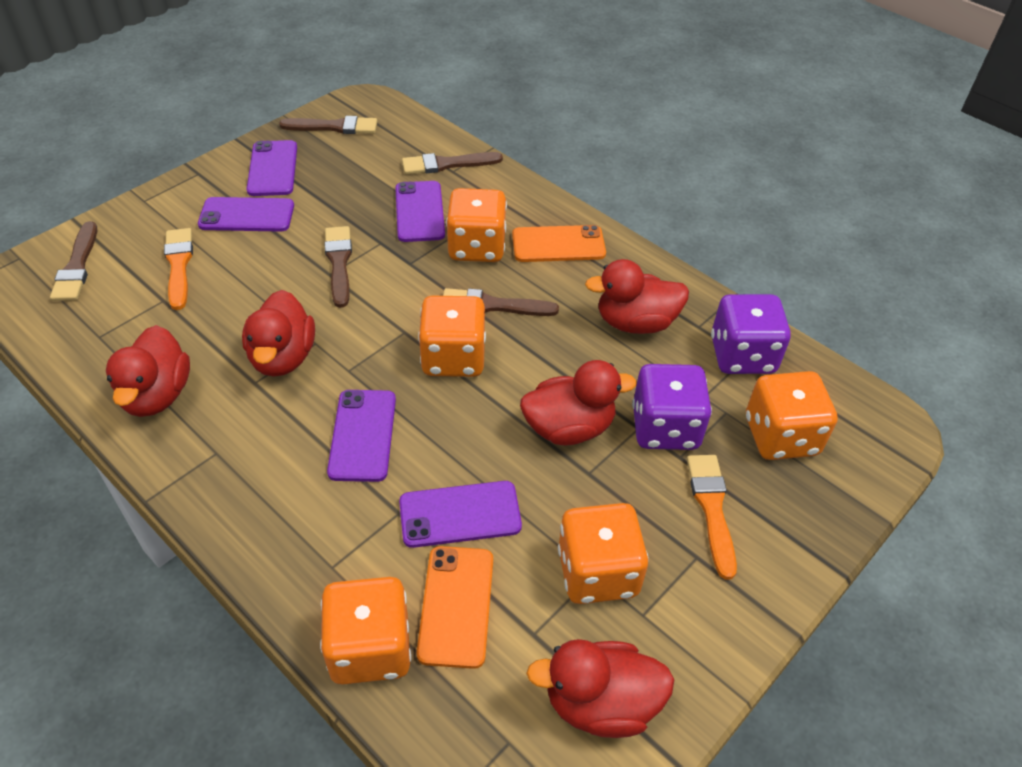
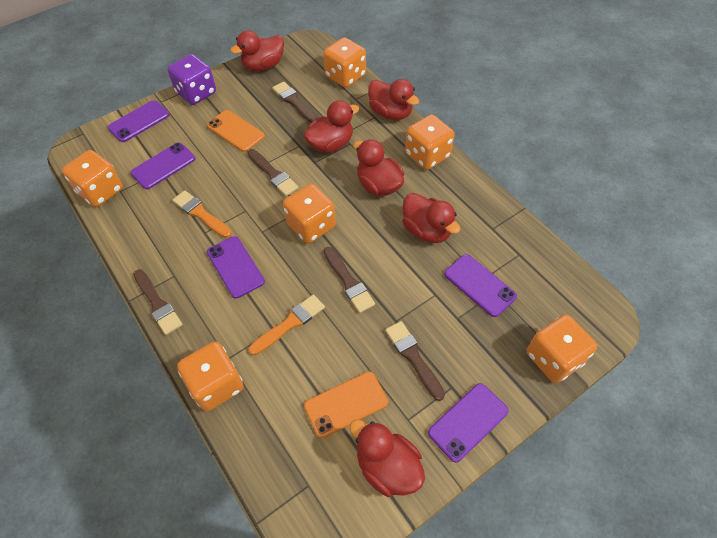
orange dice: [320,577,411,684] [418,296,486,377] [446,188,507,262] [558,503,649,604] [746,371,838,460] = 5 -> [62,150,123,207] [177,342,244,411] [283,184,336,243] [323,37,366,88] [405,115,454,170] [527,314,597,383] = 6
purple dice: [632,364,712,450] [711,294,791,374] = 2 -> [167,54,216,105] = 1
red duck: [106,325,190,417] [242,290,315,376] [520,360,637,446] [526,639,675,738] [585,259,689,334] = 5 -> [230,30,284,71] [303,100,359,153] [349,420,425,497] [353,139,404,196] [368,79,419,120] [402,193,461,243] = 6

